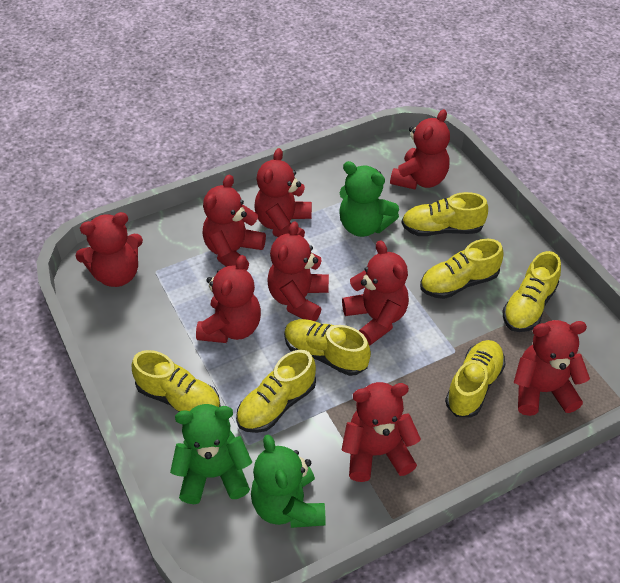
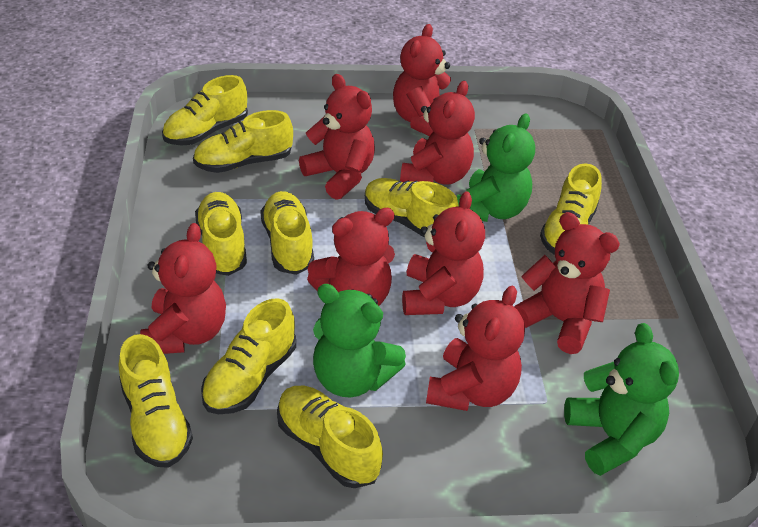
red teddy bear: [75,212,143,287] [196,255,261,343] [203,174,266,270] [254,148,312,238] [267,221,329,322] [342,240,409,346] [342,382,421,482] [390,109,450,190] [514,320,590,416] = 9 -> [140,223,226,354] [299,74,375,200] [307,208,395,306] [393,24,451,136] [400,81,475,185] [402,191,485,315] [426,286,525,411] [514,212,620,354] = 8
yellow shoe: [132,350,221,412] [236,350,316,433] [284,319,371,376] [402,192,488,236] [420,239,504,299] [445,340,505,417] [503,251,561,332] = 7 -> [119,334,193,468] [162,75,248,145] [193,110,293,173] [195,192,247,276] [201,298,296,414] [260,191,314,275] [277,386,383,488] [365,178,459,237] [540,163,602,255] = 9

